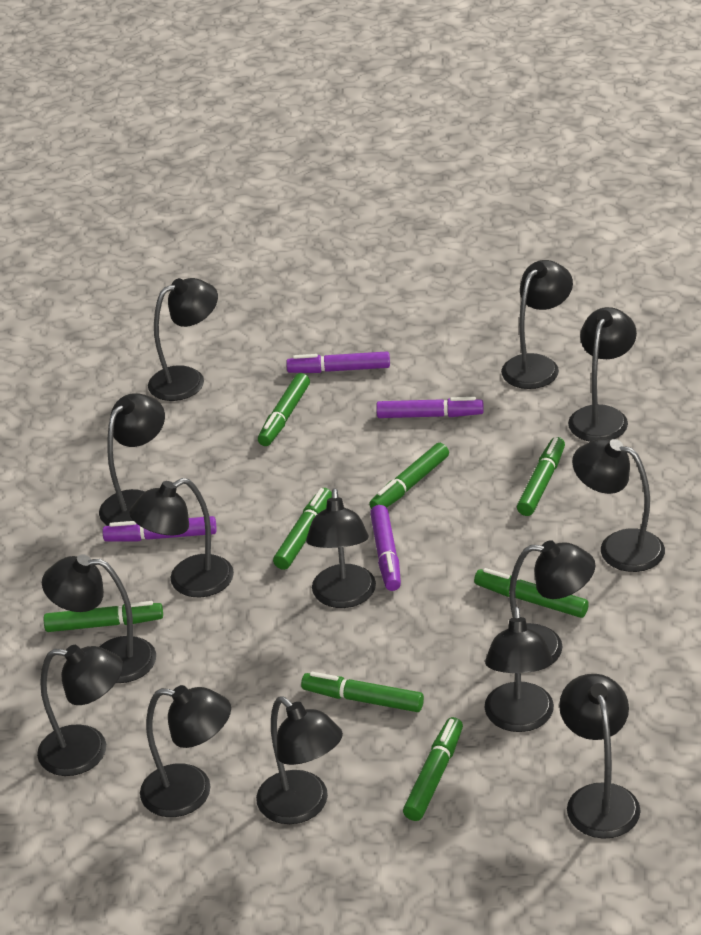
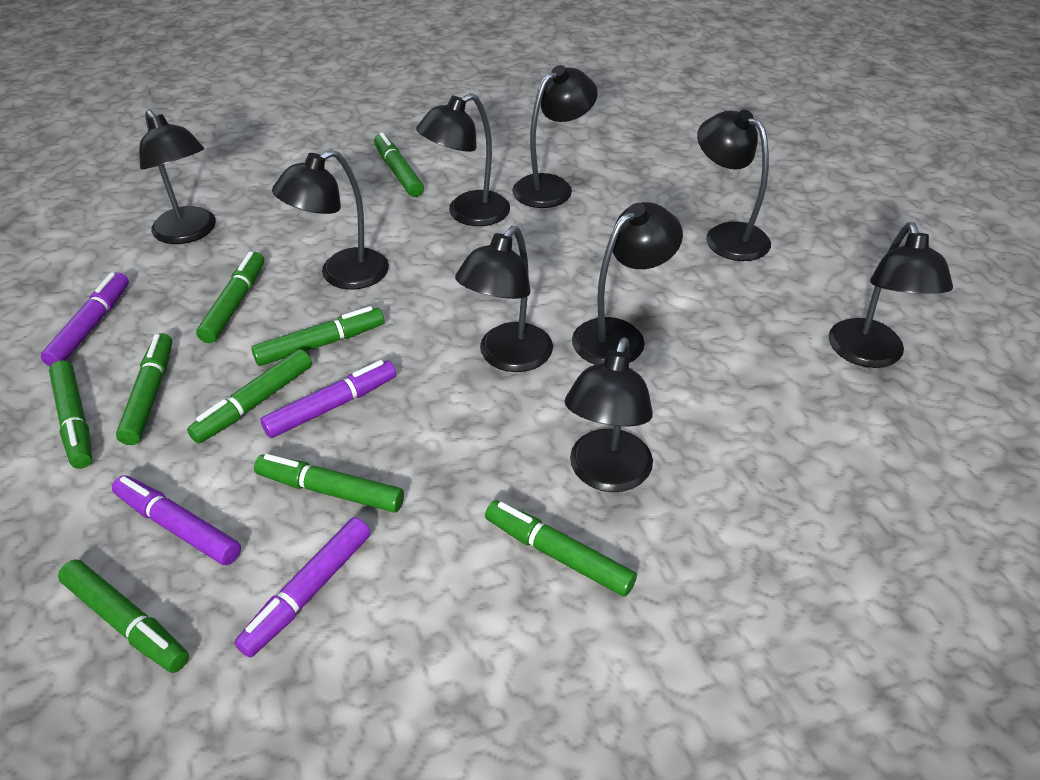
black lamp: [37,645,123,776] [42,554,156,683] [99,393,165,526] [129,478,234,597] [140,685,231,817] [148,278,218,401] [256,696,343,824] [306,488,376,608] [484,606,554,732] [501,260,573,389] [509,540,595,665] [559,674,640,839] [568,307,637,442] [572,439,665,572] = 14 -> [139,110,216,244] [272,150,389,290] [416,93,510,226] [455,226,553,372] [512,65,598,208] [565,337,653,492] [572,202,683,365] [697,110,771,261] [829,222,953,368] = 9
green marker: [44,601,163,632] [258,373,310,446] [273,488,332,570] [301,672,424,712] [369,443,449,509] [403,717,463,821] [474,568,589,618] [517,437,565,516] = 8 -> [49,360,92,469] [58,560,189,673] [116,333,172,445] [187,349,312,443] [196,252,264,343] [251,306,384,366] [254,454,404,513] [374,132,424,197] [485,500,637,597] = 9

